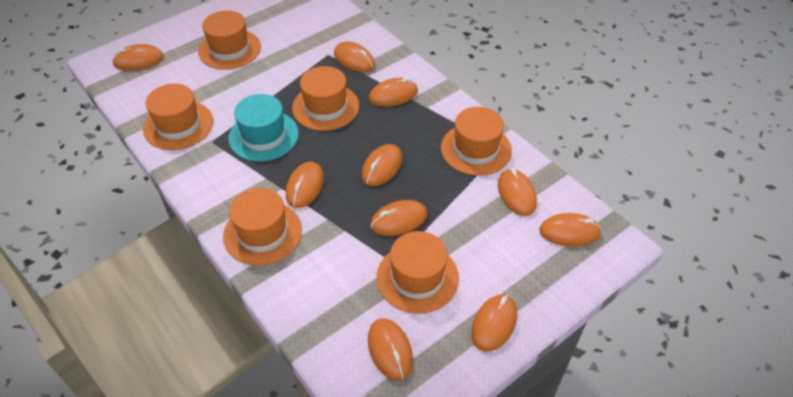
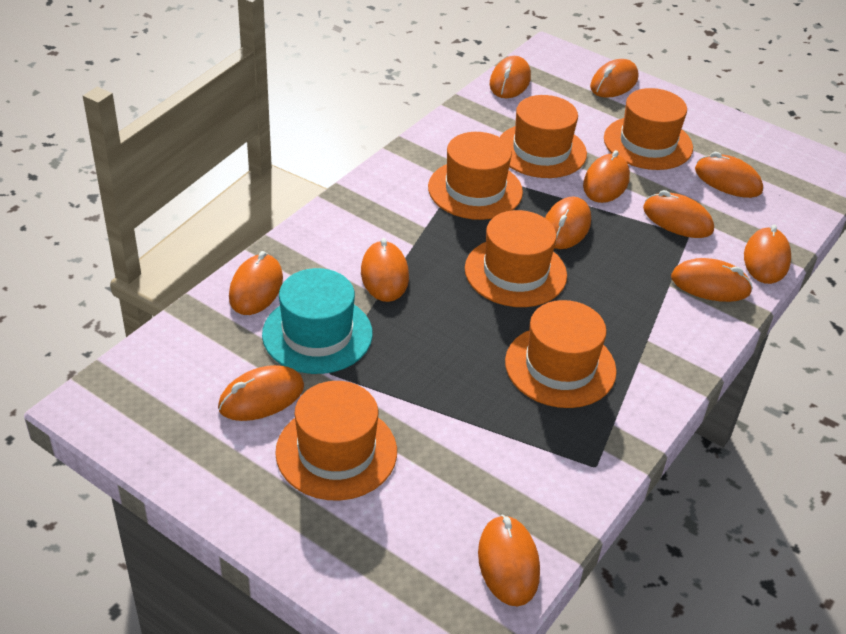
orange mouse: [112,44,164,71] [286,162,324,208] [334,41,375,72] [361,144,402,186] [368,318,413,381] [369,78,418,107] [370,200,427,236] [471,295,517,352] [498,168,537,216] [539,213,602,247] = 10 -> [218,365,304,421] [229,251,283,315] [361,238,409,302] [478,515,540,606] [489,56,531,98] [545,196,591,249] [583,150,630,203] [590,59,638,98] [643,190,714,238] [671,258,753,302] [695,152,763,198] [744,224,791,284] = 12

